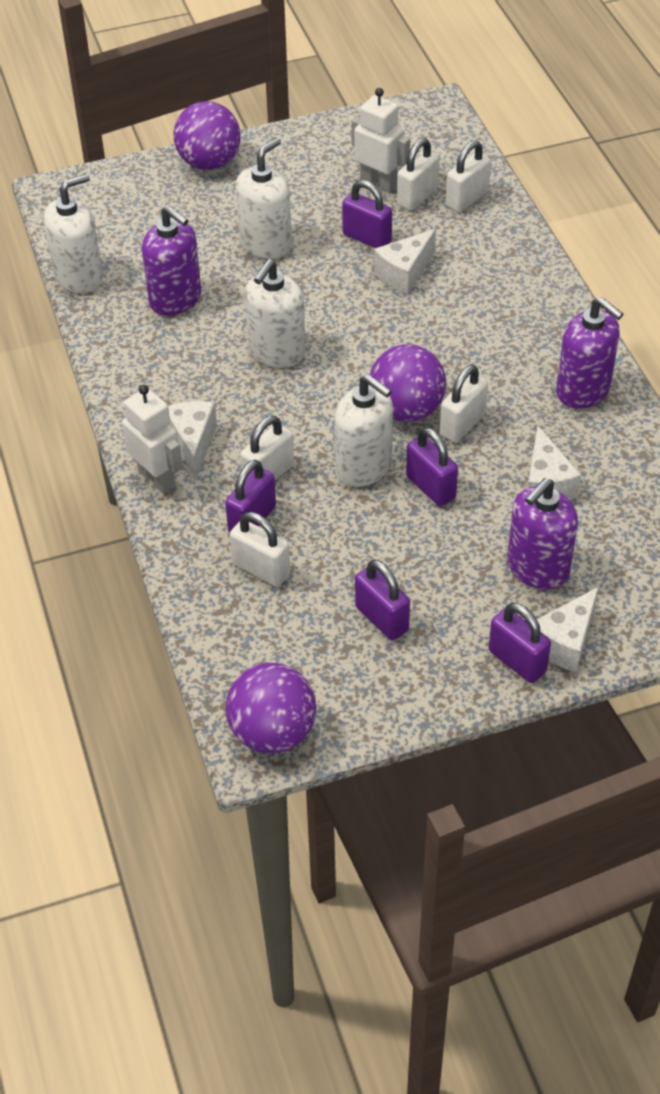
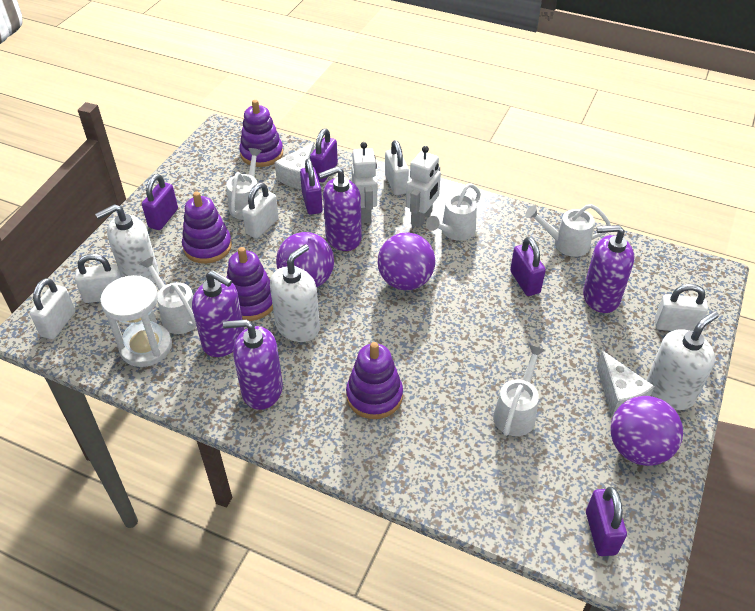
purple soap dispenser: [142,205,201,316] [507,478,578,590] [556,297,623,409] = 3 -> [192,270,245,357] [223,319,283,410] [319,167,362,251] [583,225,634,313] = 4
purple stacking toy: none = 0 -> [182,192,232,264] [226,247,273,321] [239,100,283,167] [346,342,403,419] = 4
white cheese: [168,401,217,480] [374,229,436,294] [528,426,581,500] [537,587,599,673] = 4 -> [275,142,314,189] [597,351,655,417] = 2
white hourglass: none = 0 -> [100,275,172,367] = 1
white soap dispenser: [44,173,103,293] [236,138,292,259] [244,259,306,368] [335,374,393,487] = 4 -> [95,204,159,284] [270,244,320,342] [647,311,719,410] = 3
white watering can: none = 0 -> [140,257,196,334] [227,148,262,220] [426,183,481,241] [493,345,545,436] [525,204,611,257] = 5

